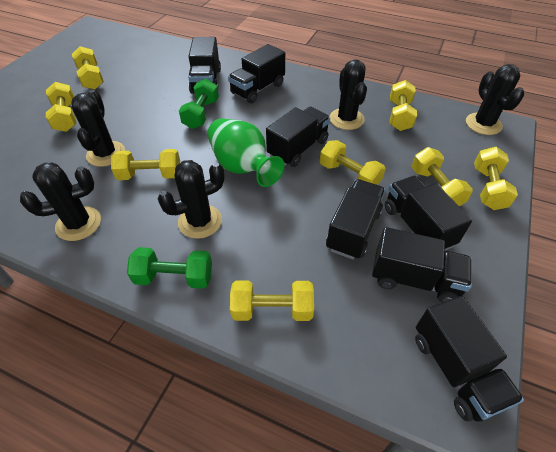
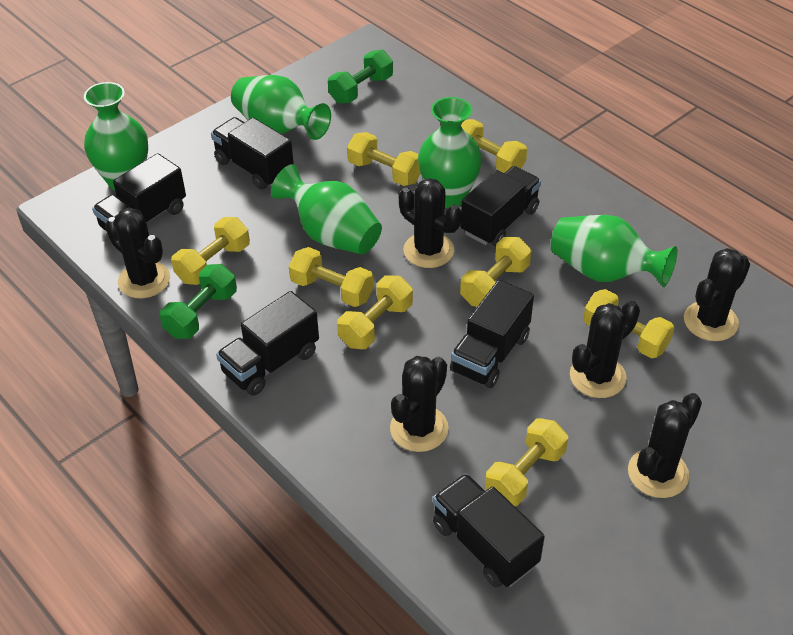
black cactus: [20,163,101,241] [71,90,125,167] [158,160,225,239] [330,59,367,130] [466,64,524,135] = 5 -> [105,208,170,298] [390,356,449,452] [399,178,462,268] [570,301,640,398] [628,393,702,498] [684,248,750,341] = 6
black truck: [188,37,221,94] [228,44,285,103] [266,107,330,167] [326,179,385,259] [372,227,472,303] [385,176,472,250] [415,296,524,422] = 7 -> [92,153,186,231] [211,117,294,190] [216,291,319,396] [433,473,545,587] [450,280,534,388] [461,166,541,246] = 6
green vase: [207,118,284,187] = 1 -> [84,82,148,191] [231,75,331,140] [271,164,382,254] [418,97,482,208] [551,215,677,287] = 5

